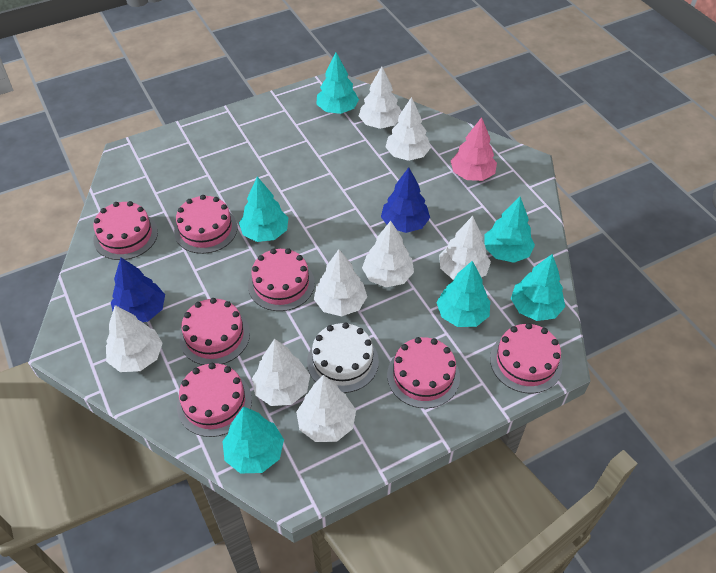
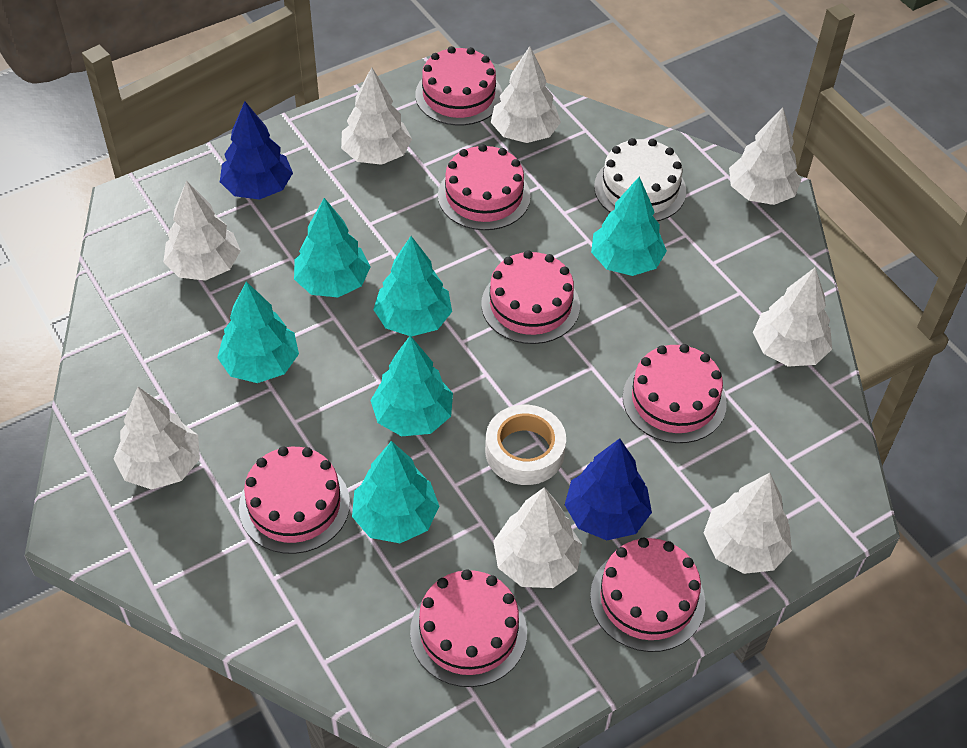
pink tree: [451,117,497,181] = 1 -> none = 0
white tape: none = 0 -> [485,405,566,485] = 1

